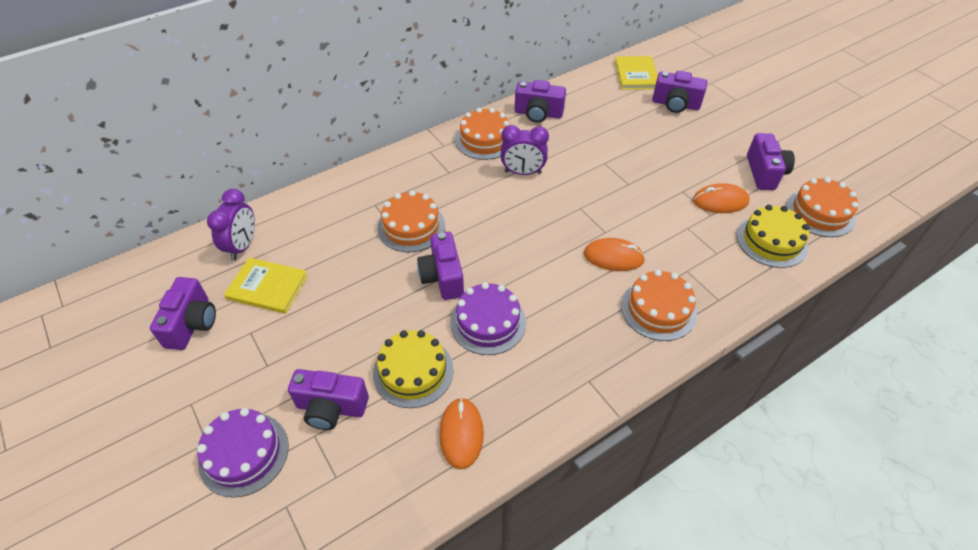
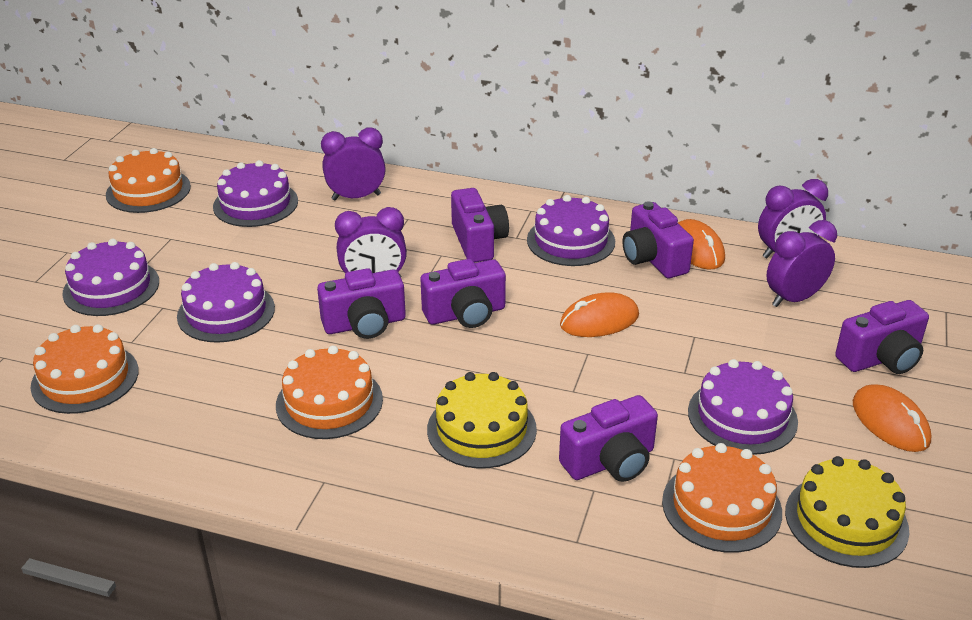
purple cake: [197,408,289,498] [450,282,526,355] = 2 -> [62,239,159,316] [177,262,275,343] [213,160,298,227] [527,195,615,266] [688,359,798,455] = 5
purple clock: [207,189,255,260] [500,125,549,175] = 2 -> [321,127,386,201] [335,207,407,277] [758,179,828,259] [766,220,837,307] = 4
yellow book: [224,258,308,314] [615,56,658,90] = 2 -> none = 0

